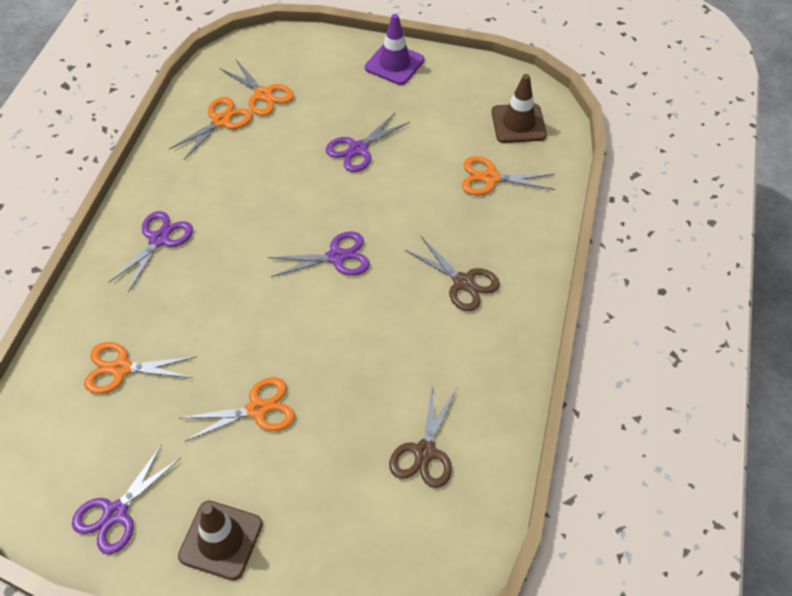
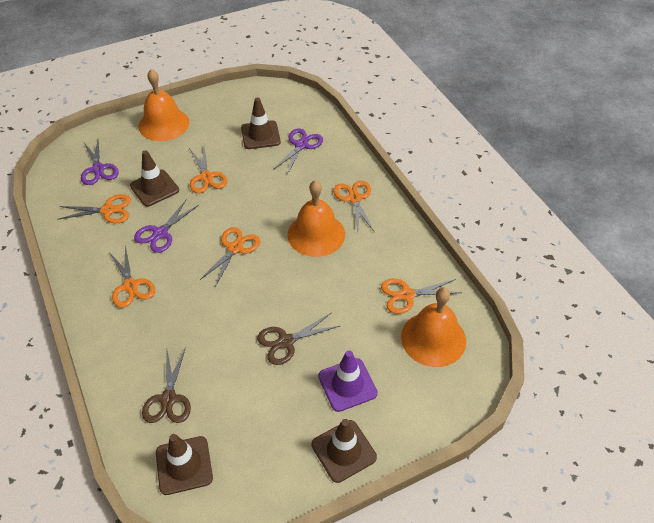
brown traffic cone: [178,501,263,581] [491,74,547,143] = 2 -> [130,150,179,207] [156,434,213,495] [241,97,281,149] [312,419,377,483] = 4
orange bell: none = 0 -> [139,69,189,141] [287,180,345,257] [401,288,466,367] = 3
orange scissors: [84,342,196,394] [169,97,253,160] [181,377,295,442] [220,58,294,116] [462,156,555,195] = 5 -> [57,194,131,223] [109,245,155,308] [189,146,228,193] [200,227,260,287] [333,181,374,231] [381,279,461,314] = 6
purple scissors: [72,444,181,554] [109,211,193,292] [268,231,370,277] [326,112,410,172] = 4 -> [81,140,119,185] [134,199,199,253] [273,128,323,175] = 3

